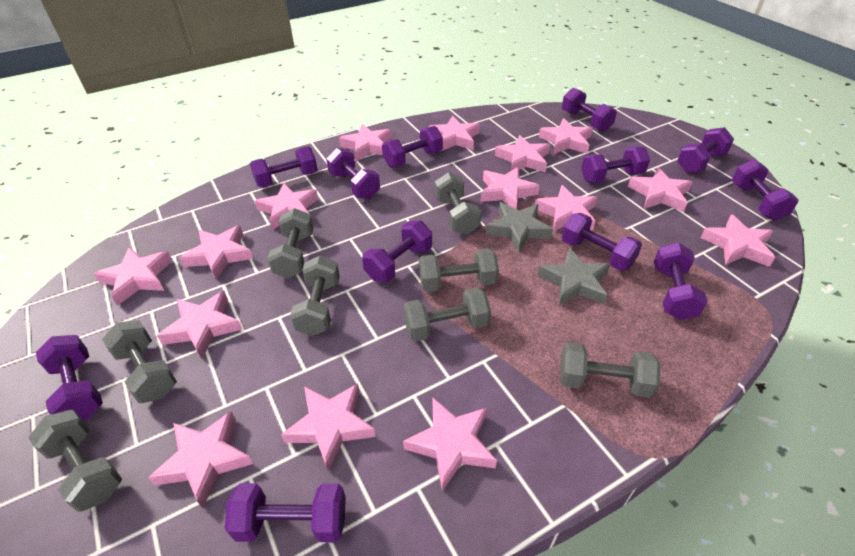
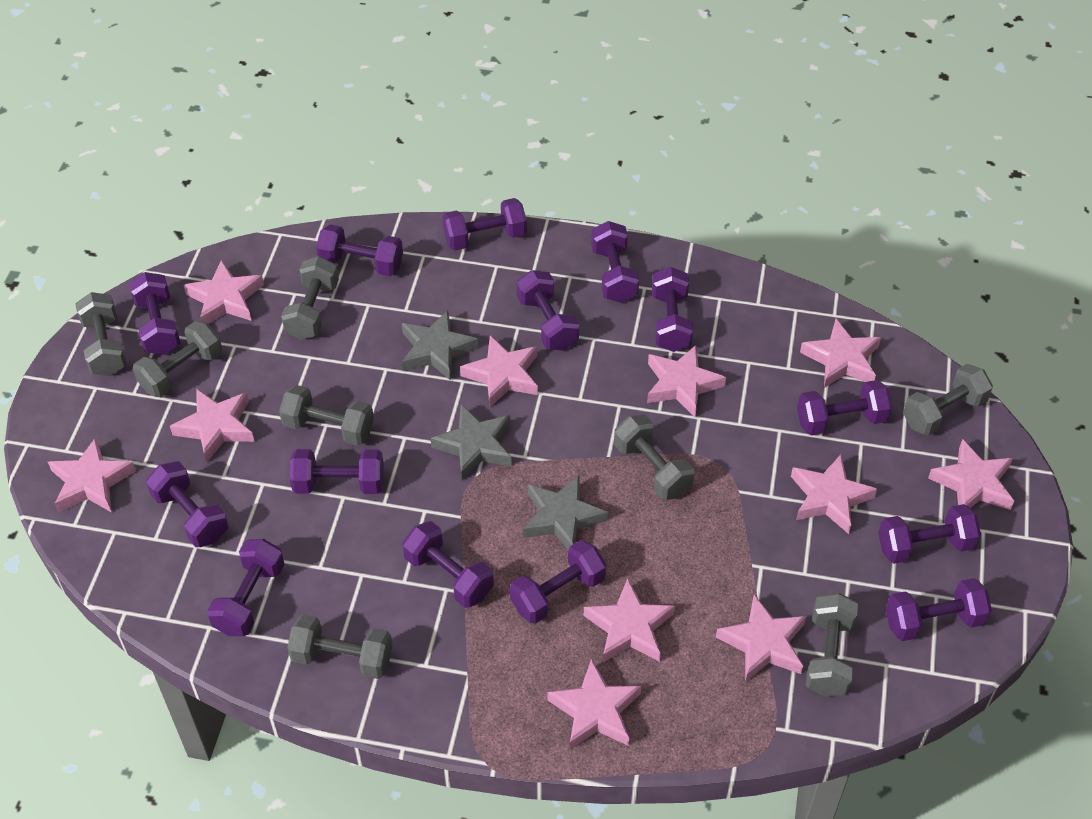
grey star: [486,202,553,252] [538,248,610,305] = 2 -> [402,310,479,381] [431,405,512,481] [523,475,608,550] = 3
pink star: [94,247,173,306] [148,411,253,508] [157,291,243,359] [179,225,253,280] [255,183,318,230] [281,383,376,471] [339,124,392,161] [403,398,497,491] [428,116,480,151] [480,167,540,209] [495,135,550,172] [535,185,597,232] [539,118,593,154] [628,167,692,212] [700,214,775,267] = 15 -> [48,437,136,513] [170,389,254,462] [184,260,264,324] [460,336,538,407] [547,659,641,750] [584,579,675,662] [647,345,726,417] [716,595,806,682] [791,455,877,534] [800,319,881,388] [928,439,1014,510] = 11
purple dumbbell: [36,335,103,421] [225,483,346,542] [250,146,318,187] [326,148,380,199] [362,221,432,282] [382,126,443,167] [561,213,642,271] [562,88,617,132] [581,147,650,183] [654,242,708,320] [677,127,734,173] [732,159,799,221] = 12 -> [129,272,180,355] [146,461,229,547] [207,539,285,636] [290,449,384,494] [316,224,403,276] [402,521,494,608] [442,198,527,250] [510,540,606,624] [517,270,579,351] [591,221,639,303] [652,267,693,352] [797,380,892,435] [878,504,981,564] [886,578,992,641] = 14

